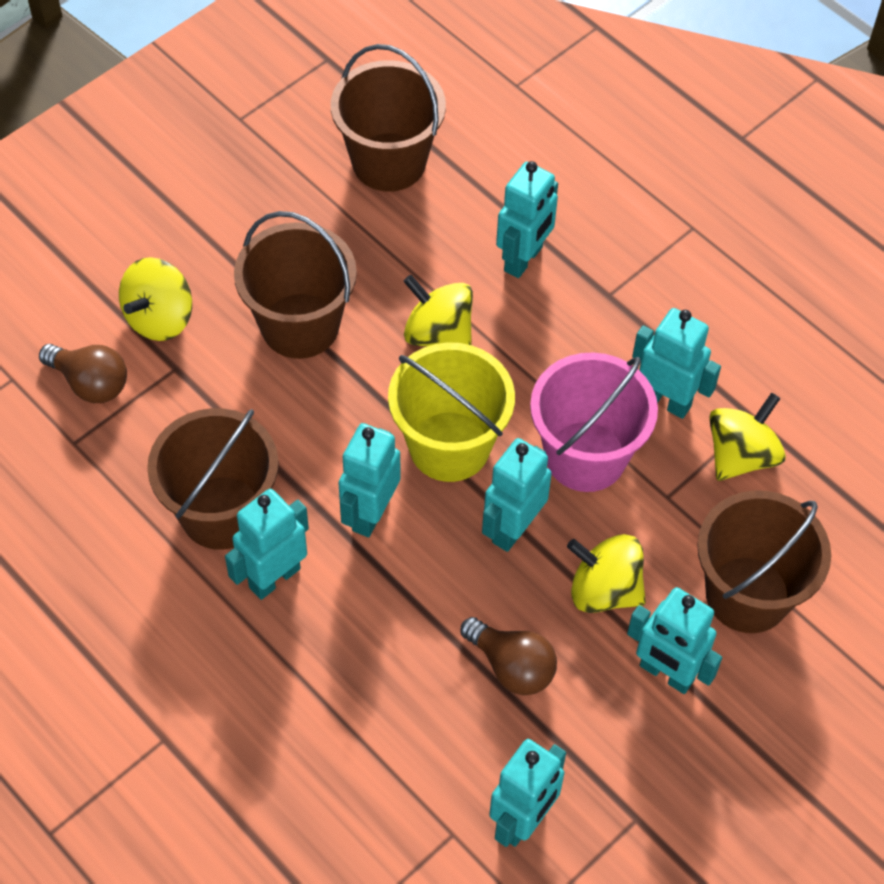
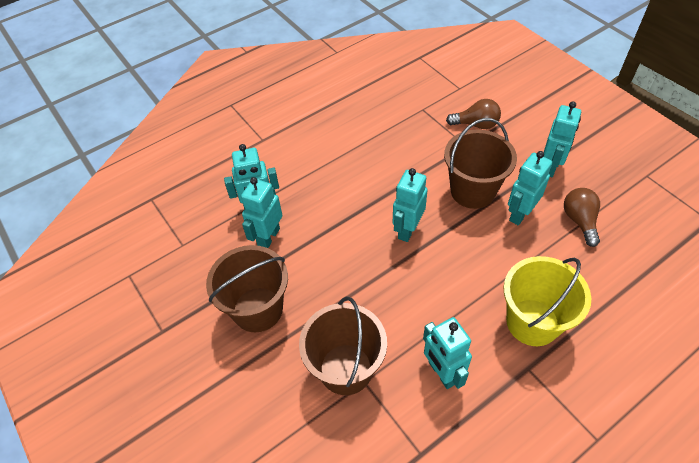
brown bucket: [147,408,278,550] [234,211,357,359] [331,44,446,192] [697,490,831,633] = 4 -> [206,245,288,332] [299,297,387,395] [444,118,517,209] = 3
pink bucket: [530,352,658,492] = 1 -> none = 0
turquoise robot: [225,489,309,600] [339,423,400,537] [482,438,552,552] [489,739,566,847] [496,161,558,278] [627,587,722,694] [632,308,721,419] = 7 -> [224,144,279,209] [241,177,282,248] [393,168,428,242] [423,317,472,389] [508,151,552,225] [544,101,581,177] = 6
yellow spinning top: [119,257,192,341] [403,275,473,346] [567,534,646,613] [709,393,786,481] = 4 -> none = 0

